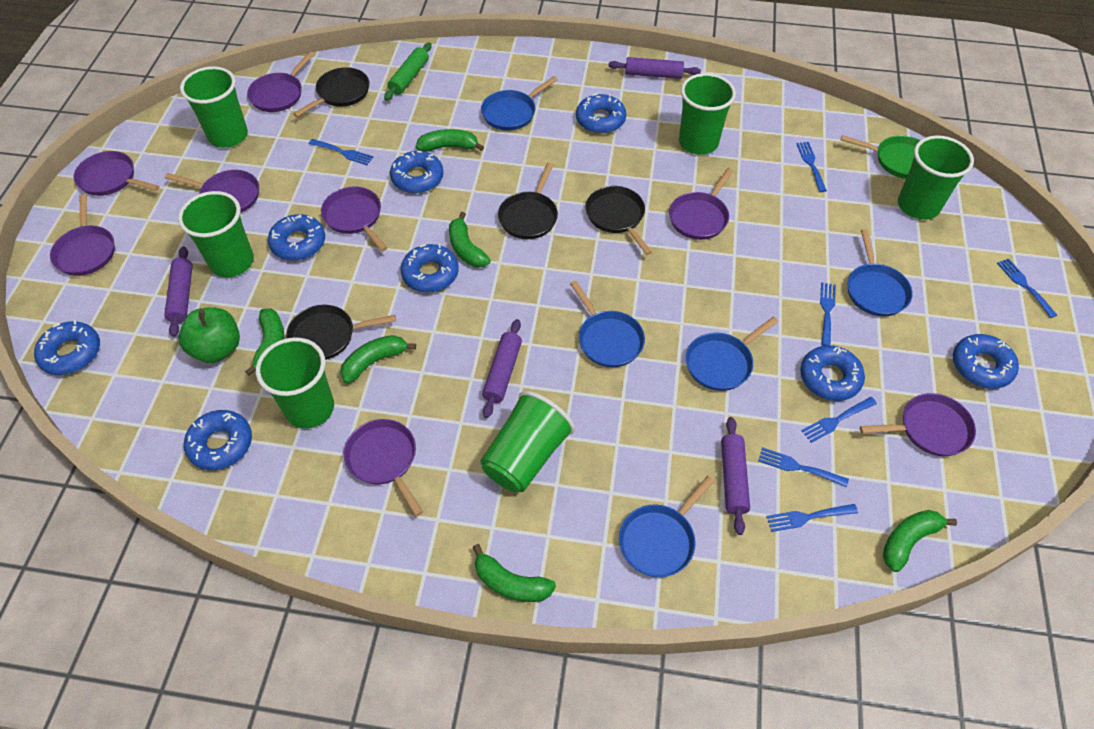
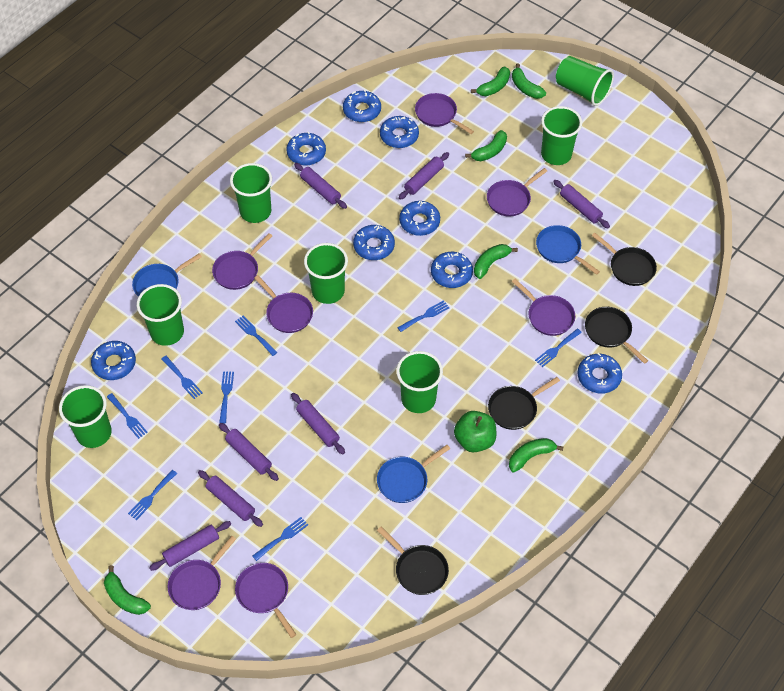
blue fork: [309,139,373,165] [758,447,849,487] [766,504,858,532] [796,142,827,192] [801,397,877,443] [820,282,836,346] [997,259,1057,318] = 7 -> [107,393,148,439] [128,470,177,520] [161,356,203,399] [219,371,234,423] [235,316,278,356] [252,517,308,561] [397,300,449,332] [535,329,582,367] = 8
blue pan: [481,76,558,131] [570,281,645,367] [619,476,714,577] [686,317,778,391] [847,229,913,317] = 5 -> [132,253,202,297] [377,445,450,503] [536,225,600,275] = 3
green cup: [178,191,254,277] [180,66,248,148] [256,337,334,429] [480,391,575,492] [679,73,736,155] [898,135,974,220] = 6 -> [59,385,112,448] [137,284,184,346] [230,163,272,223] [304,243,348,304] [396,351,443,413] [541,106,582,165] [556,56,614,106] = 7
green pan: [841,135,920,179] = 1 -> none = 0
green rolling pin: [384,43,431,101] = 1 -> none = 0
purple pan: [50,194,115,276] [74,151,159,196] [165,170,259,213] [247,51,314,112] [321,187,387,251] [344,419,423,516] [669,168,734,240] [860,393,976,456] = 8 -> [168,536,236,610] [212,233,272,290] [235,563,297,638] [254,275,313,333] [415,93,474,134] [487,168,547,217] [512,279,575,336] = 7
purple rolling pin: [164,246,193,337] [482,319,522,418] [608,57,701,79] [721,417,750,535] = 4 -> [149,521,231,571] [198,470,263,527] [219,423,279,481] [291,393,345,454] [294,163,347,209] [399,152,449,200] [553,180,610,228] = 7

